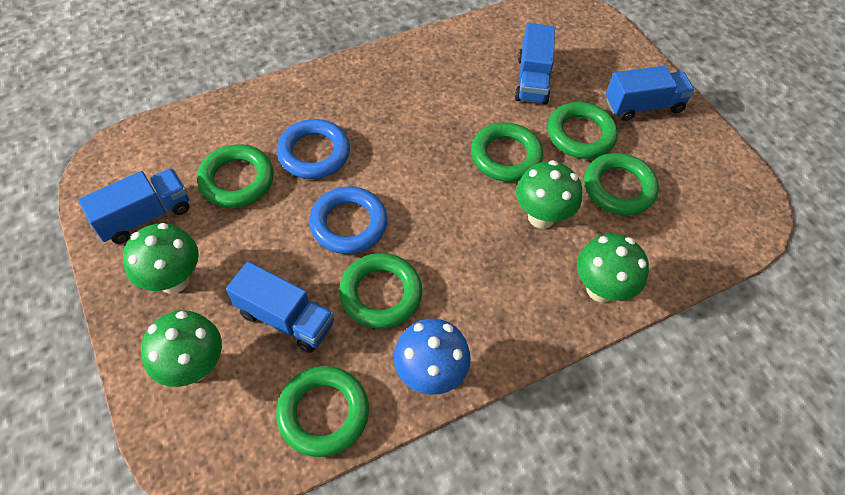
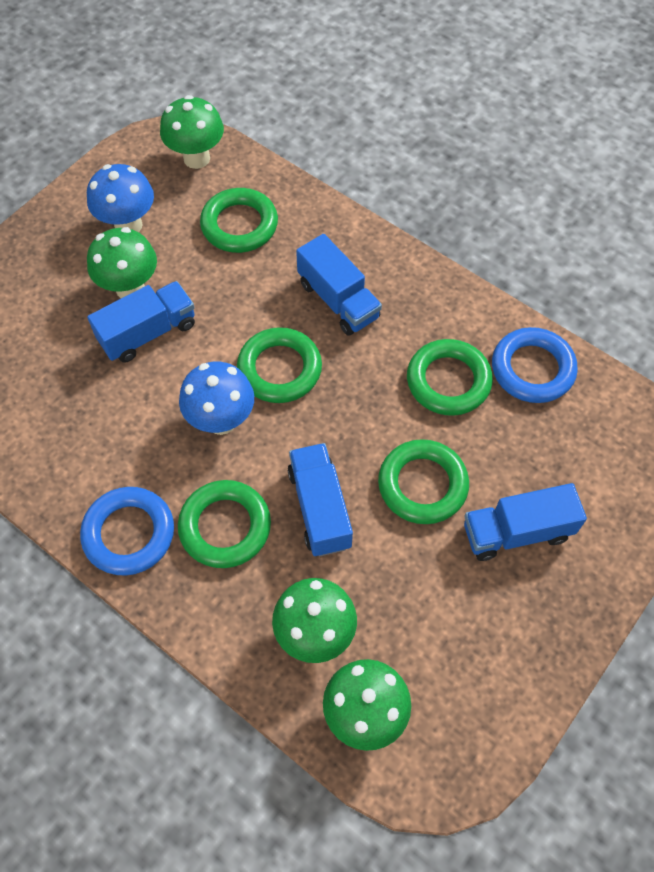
blue mushroom: [394,319,471,395] = 1 -> [87,164,154,232] [179,362,254,435] = 2
green ring: [197,144,274,208] [276,366,369,457] [339,253,422,329] [471,122,543,182] [548,102,618,159] [584,153,659,215] = 6 -> [178,480,271,568] [200,188,278,253] [237,327,322,403] [378,439,469,524] [407,339,493,416] = 5

